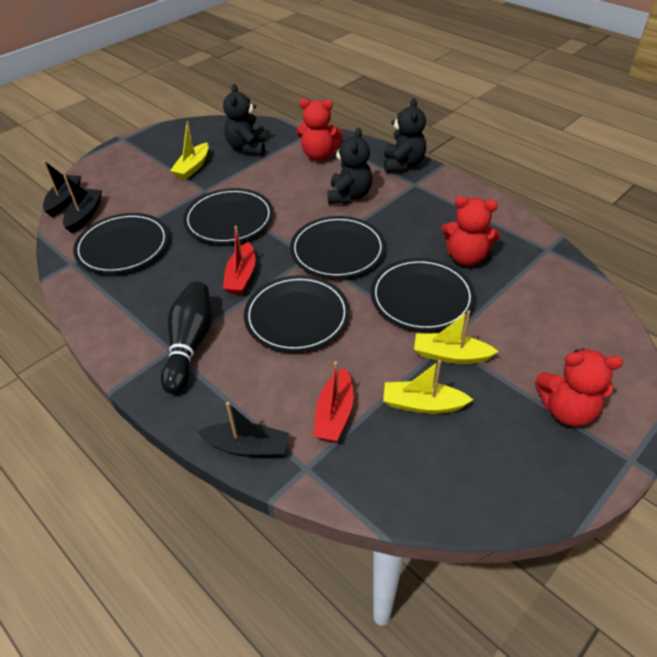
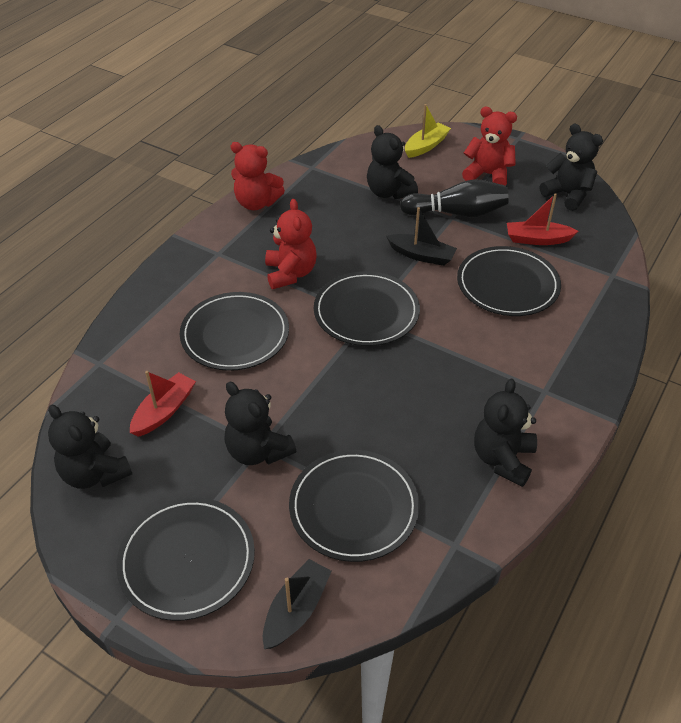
black boat: [43,161,81,217] [63,176,102,233] [197,402,289,458] = 3 -> [263,559,332,649] [386,207,457,266] = 2
black teddy bear: [223,84,266,155] [327,128,372,204] [384,98,426,173] = 3 -> [48,405,132,489] [224,381,296,465] [367,125,418,199] [474,379,537,487] [540,124,603,211] = 5
yellow boat: [170,121,209,179] [383,360,473,414] [414,310,499,364] = 3 -> [405,104,451,158] = 1

